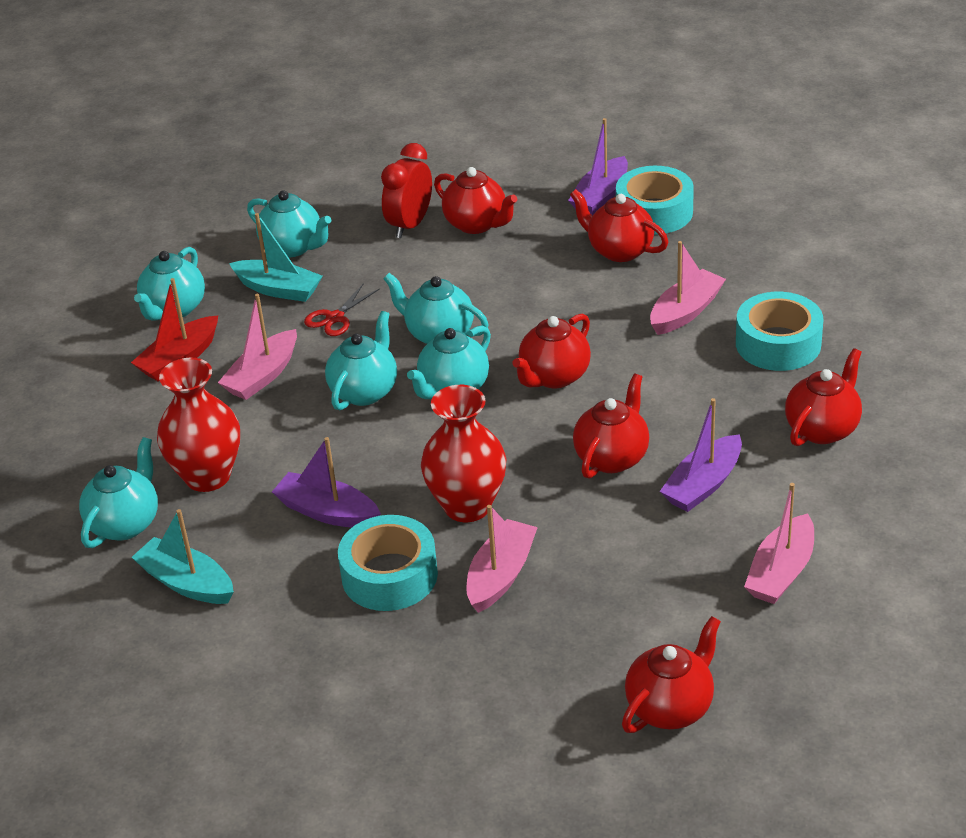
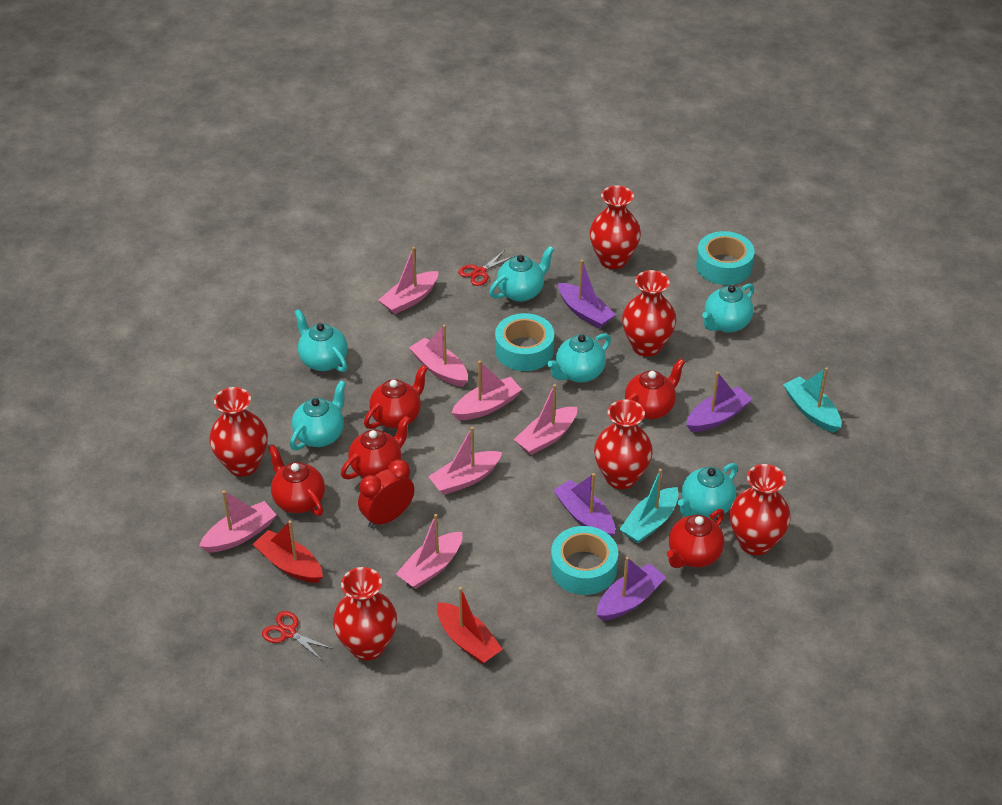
pink boat: [218,294,297,400] [466,505,538,613] [650,241,726,335] [744,483,814,604] = 4 -> [199,490,276,553] [379,247,439,314] [396,514,462,589] [409,325,468,387] [428,427,502,495] [452,361,522,420] [514,384,577,455] = 7
purple boat: [272,437,381,527] [568,118,628,216] [660,398,742,512] = 3 -> [553,473,615,537] [558,260,616,329] [596,557,666,621] [686,372,752,432] = 4
red boat: [131,278,218,381] = 1 -> [253,520,323,583] [437,587,503,664] = 2
red scissors: [304,283,380,336] = 1 -> [262,611,333,660] [458,250,515,286] = 2
red teapot: [434,167,517,234] [512,314,591,388] [570,189,668,262] [573,374,649,479] [622,616,721,733] [785,348,862,446] = 6 -> [268,445,325,516] [341,416,410,479] [364,365,428,429] [625,358,685,419] [667,509,725,568] = 5
red vase: [157,358,240,492] [421,385,506,522] = 2 -> [209,387,268,476] [333,567,397,661] [590,185,641,269] [594,399,653,489] [622,270,676,357] [730,464,791,555] = 6

